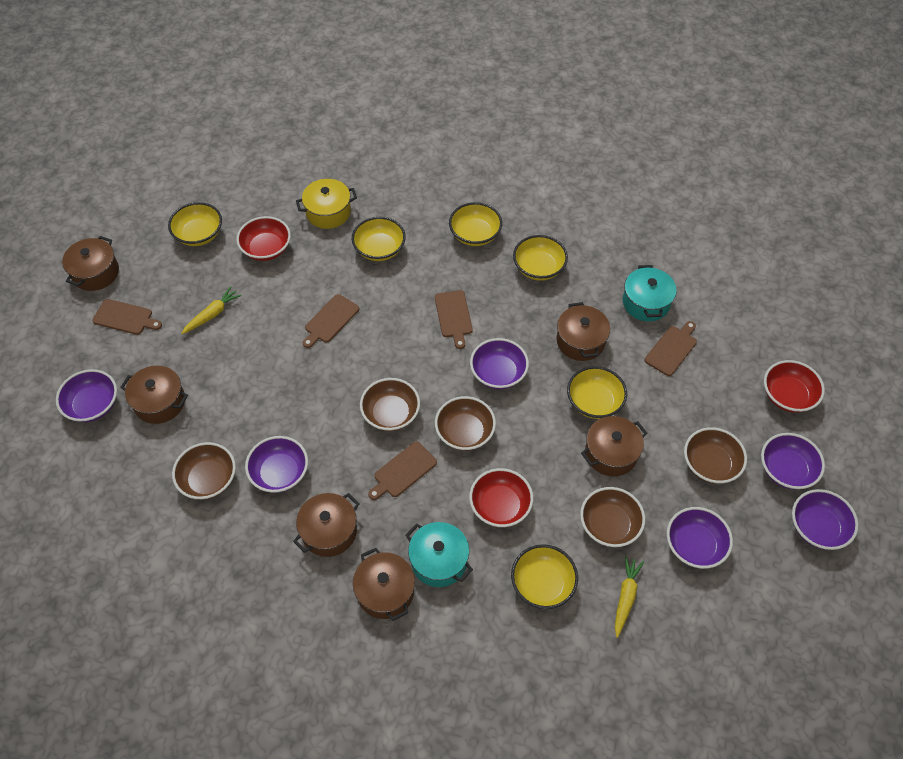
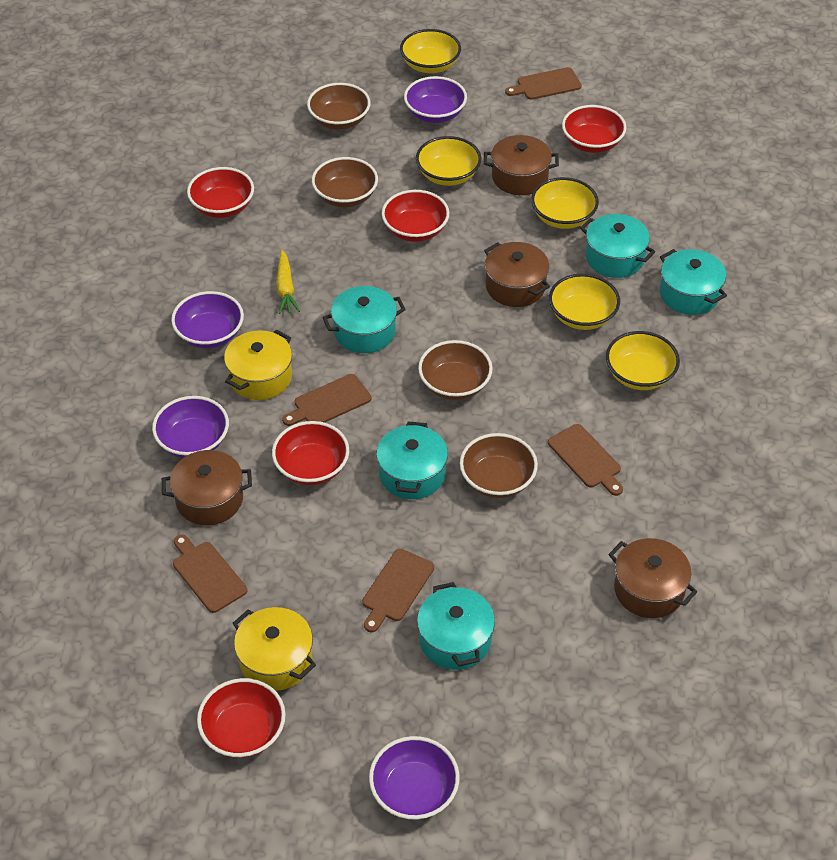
brown bowl: [172,442,236,499] [360,378,420,431] [435,396,496,451] [580,487,645,547] [684,427,747,484] = 5 -> [307,83,371,130] [312,157,378,207] [418,340,493,400] [460,433,538,498] = 4
brown pot: [62,236,119,291] [120,366,188,424] [293,493,360,557] [353,548,415,621] [556,302,610,361] [581,416,647,476] = 6 -> [162,450,252,525] [484,135,559,195] [484,242,550,307] [608,538,697,618] = 4
purple bowl: [56,369,117,422] [245,436,308,493] [470,338,529,389] [667,507,733,569] [761,433,825,489] [792,489,858,550] = 6 -> [152,396,229,458] [171,291,244,348] [369,736,460,820] [404,76,467,123] = 4
red bowl: [236,216,291,261] [469,468,533,527] [764,360,825,413] = 3 -> [187,167,254,218] [197,678,285,758] [272,421,349,485] [382,190,449,242] [562,105,627,153] = 5
turquoise pot: [405,522,473,587] [623,265,677,321] = 2 -> [322,286,406,353] [376,422,448,499] [417,582,495,670] [580,214,655,278] [660,249,727,315] = 5
yellow bowl: [168,202,222,246] [352,217,406,261] [449,202,502,246] [511,544,578,609] [513,235,568,281] [567,366,627,419] = 6 -> [400,29,461,73] [416,136,481,186] [531,177,599,229] [549,274,620,330] [606,331,680,390] = 5
yellow carrot: [181,287,242,334] [615,556,644,638] = 2 -> [276,250,300,314] = 1
yellow pot: [296,179,357,229] = 1 -> [224,330,292,400] [233,607,316,691] = 2

